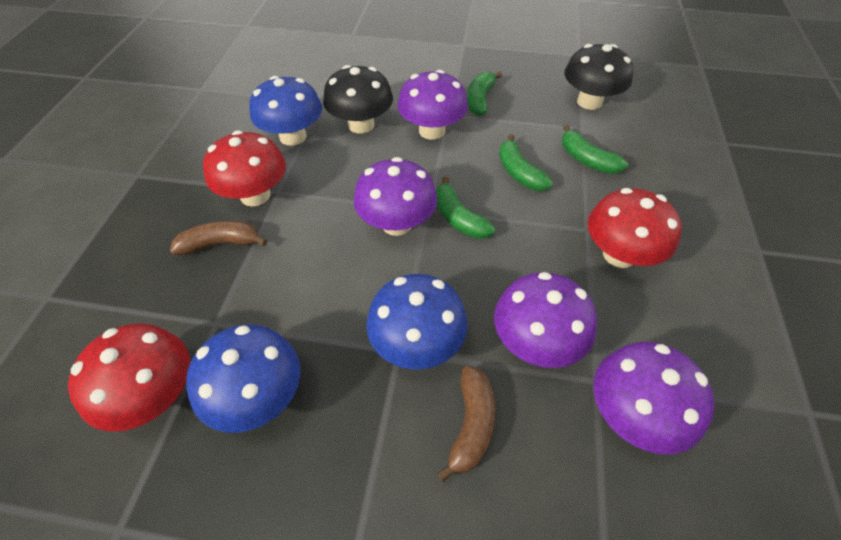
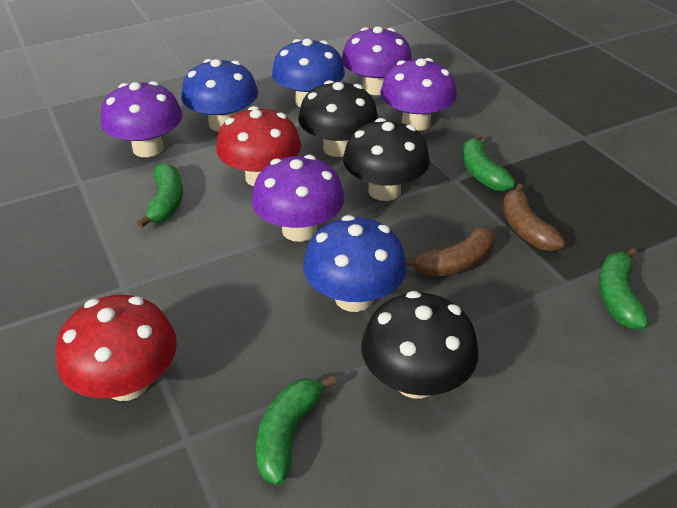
black mushroom: [323,65,393,134] [565,44,634,110] = 2 -> [298,80,378,157] [343,118,430,201] [361,291,478,399] = 3
red mushroom: [68,323,190,432] [203,130,286,207] [588,188,682,268] = 3 -> [56,295,177,401] [216,106,301,187] = 2

